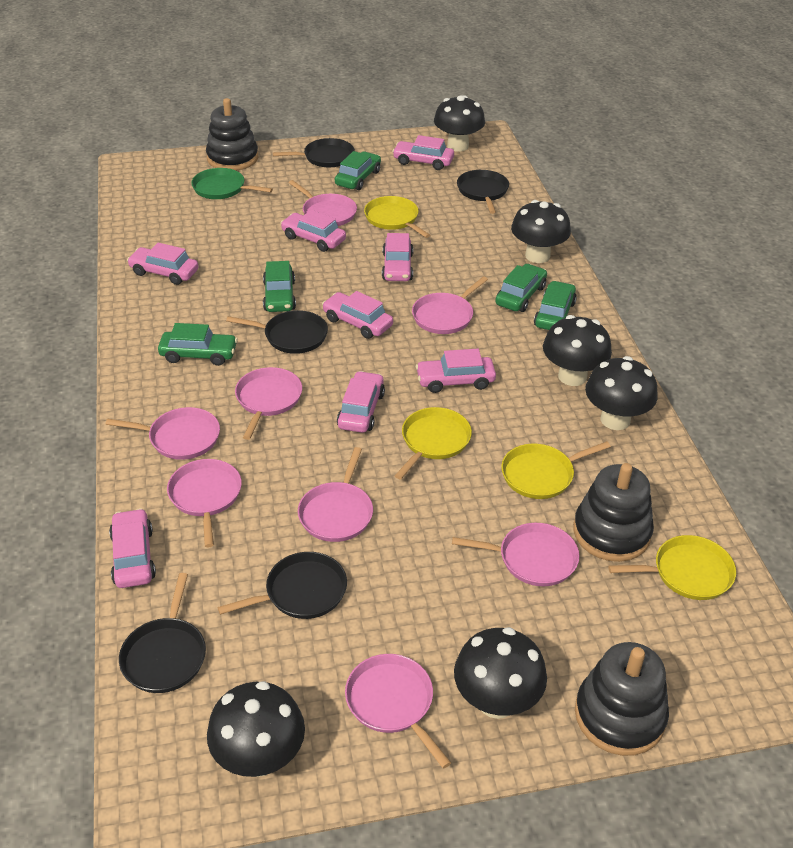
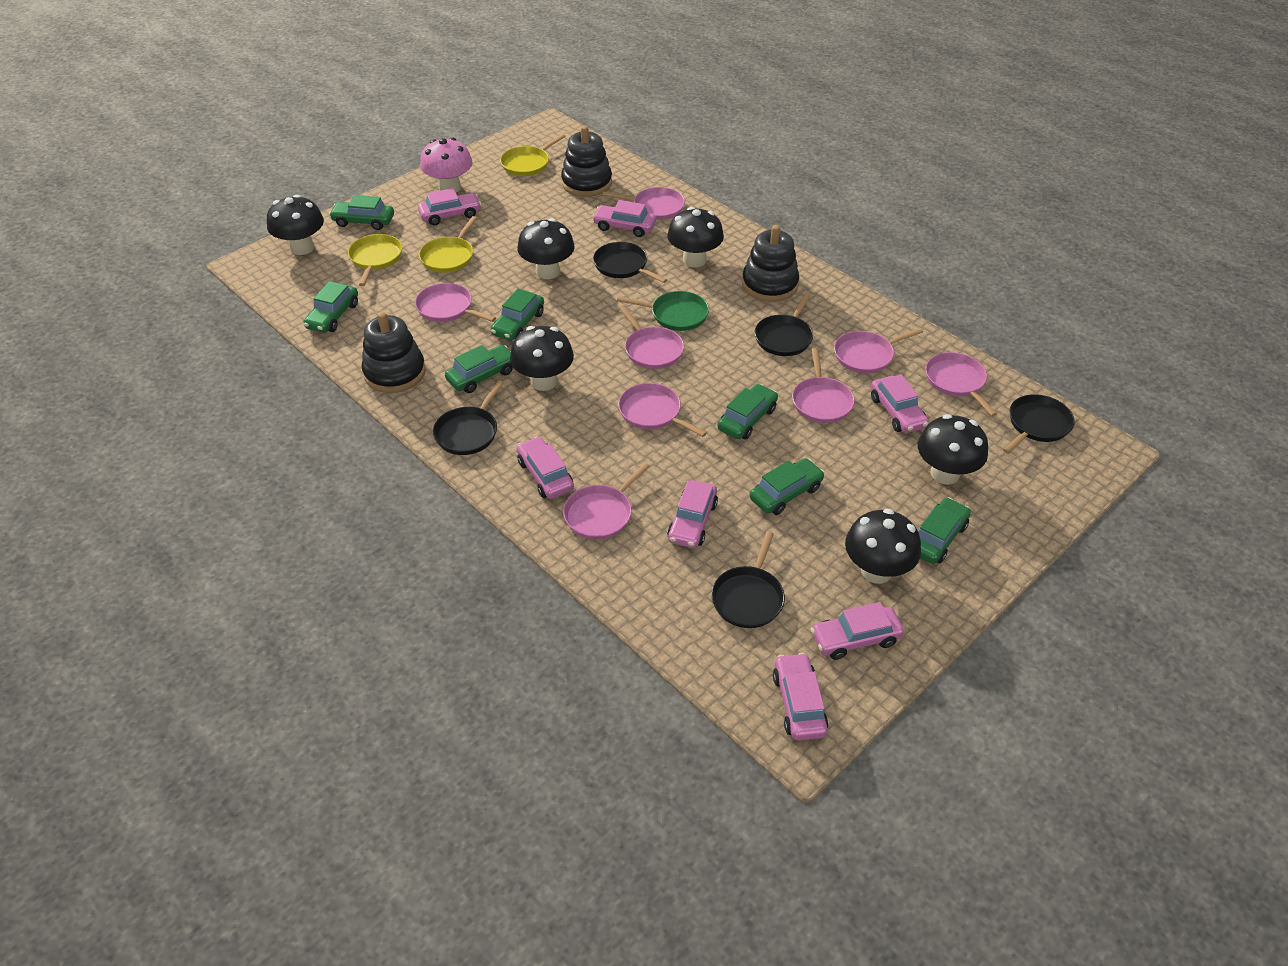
green car: [158,323,238,366] [263,261,296,312] [335,151,381,190] [495,264,547,312] [534,281,577,330] = 5 -> [304,281,358,333] [329,195,394,230] [445,345,513,393] [491,289,544,341] [718,384,778,439] [750,458,825,515] [918,497,971,564] = 7
pink car: [109,508,156,588] [127,243,199,285] [281,210,346,252] [322,291,393,339] [337,371,385,433] [382,233,413,281] [392,135,454,170] [416,349,496,393] = 8 -> [418,188,481,225] [517,436,574,499] [592,200,656,237] [667,480,718,548] [773,653,828,741] [811,602,904,660] [871,374,929,433] = 7
pink mushroom: none = 0 -> [420,138,473,193] = 1
yellow pan: [364,196,430,238] [395,407,472,480] [501,441,611,499] [608,535,736,600] = 4 -> [348,234,402,286] [419,216,477,273] [500,134,565,176] = 3

